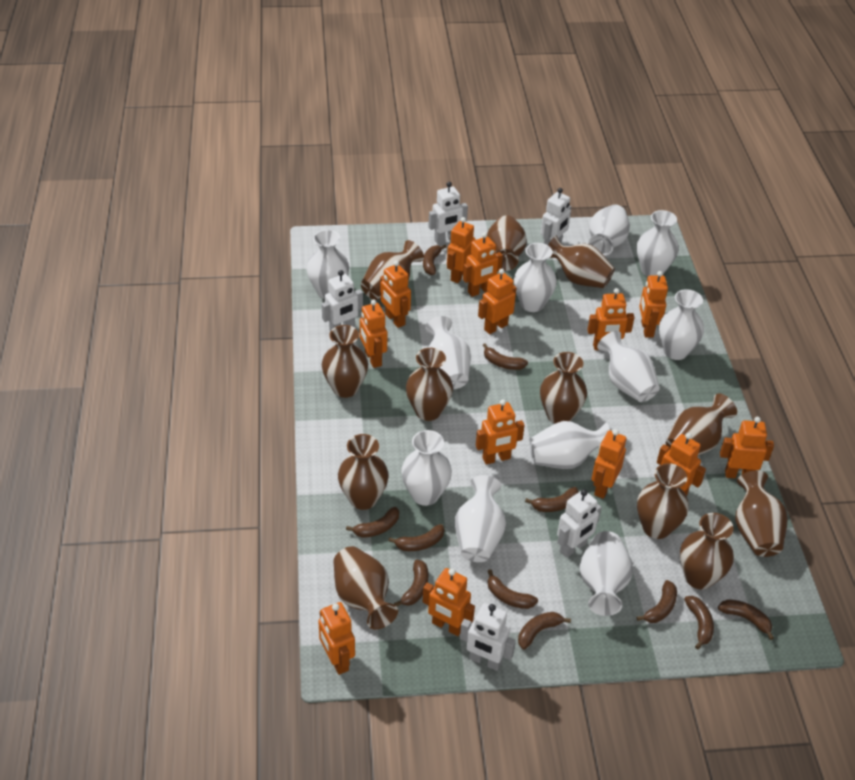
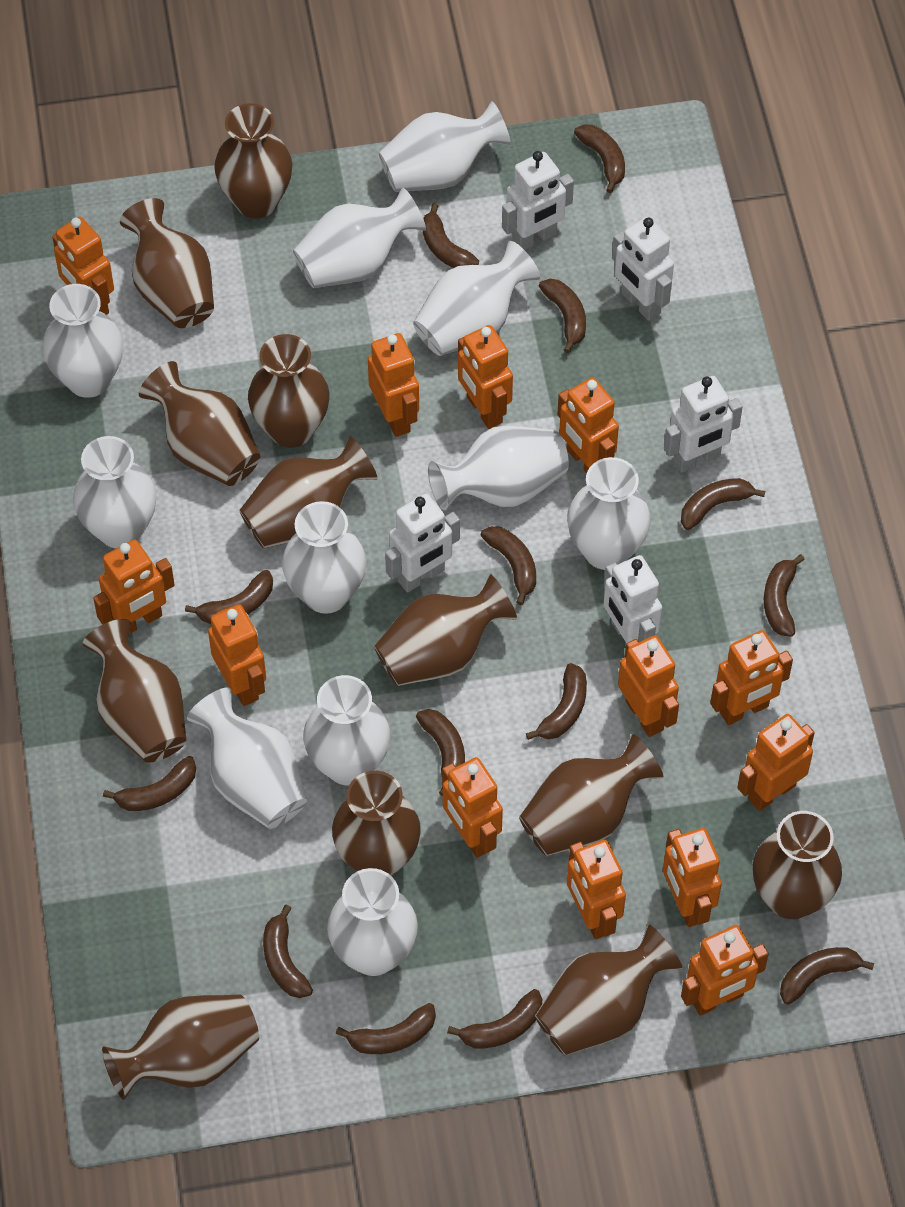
brown banana: [346,507,399,538] [388,524,445,551] [394,559,428,606] [423,245,446,275] [483,343,528,370] [488,569,538,609] [518,612,571,649] [525,487,579,512] [636,580,677,623] [684,596,714,649] [718,599,774,640] = 11 -> [103,756,196,811] [185,570,273,624] [263,905,313,998] [335,1003,436,1054] [416,709,465,796] [423,203,479,268] [447,989,542,1049] [480,526,536,605] [526,663,587,740] [539,279,586,353] [574,124,625,193] [681,478,765,530] [764,554,805,637] [780,947,874,1005] = 14

